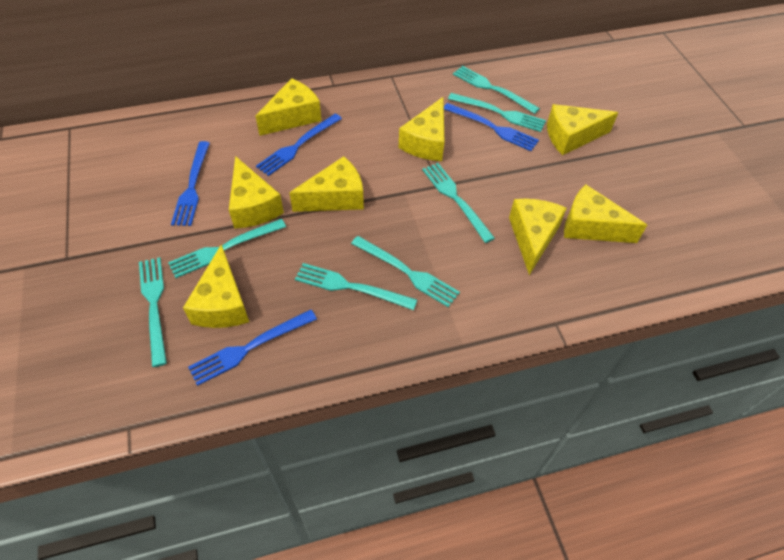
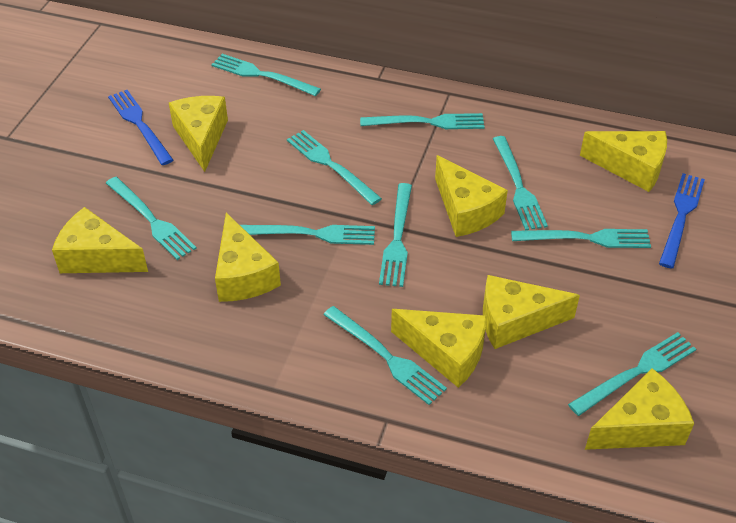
blue fork: [171,141,210,226] [188,309,317,386] [256,114,342,176] [444,103,539,151] = 4 -> [108,90,173,165] [659,173,705,269] = 2
turquoise fork: [139,257,167,367] [168,219,286,278] [295,263,417,310] [351,236,460,307] [422,163,495,243] [448,93,546,132] [453,66,540,114] = 7 -> [106,177,197,260] [211,54,321,96] [240,225,375,245] [287,130,382,205] [323,306,447,405] [360,113,485,129] [379,183,412,287] [493,136,548,230] [511,229,651,248] [568,332,696,416] = 10

